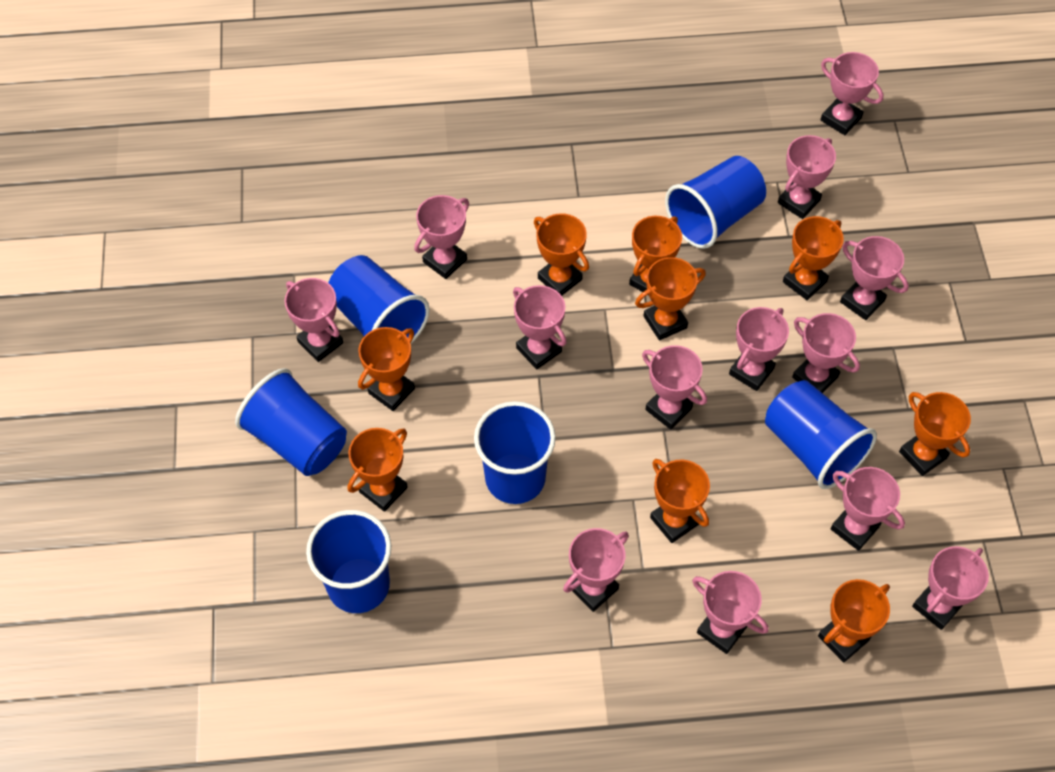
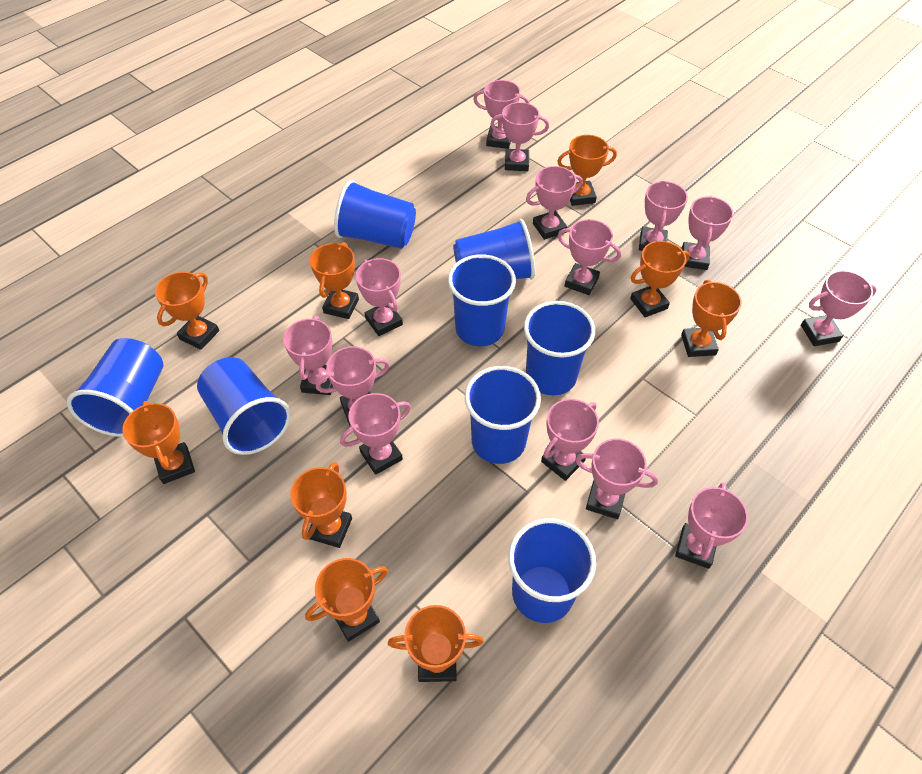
blue cup: [235,368,347,476] [306,510,391,613] [328,255,430,344] [474,401,556,504] [665,156,766,249] [765,380,877,489] = 6 -> [67,338,163,437] [197,357,291,455] [334,180,416,249] [448,254,516,346] [453,219,535,280] [465,366,541,464] [508,518,596,623] [524,301,595,395] = 8
pink trophy: [284,278,343,362] [414,195,469,279] [513,285,567,369] [563,528,629,612] [642,345,707,430] [692,571,769,654] [729,307,789,391] [778,135,836,219] [792,313,860,393] [821,52,884,135] [831,467,905,551] [840,236,909,320] [912,546,989,630] = 13 -> [283,316,333,395] [316,346,390,425] [340,393,411,475] [356,258,403,336] [473,80,530,149] [490,102,549,171] [526,166,583,240] [541,399,599,481] [558,219,621,295] [575,439,658,519] [639,181,688,251] [675,482,748,569] [682,196,733,270] [801,270,877,346] = 14

